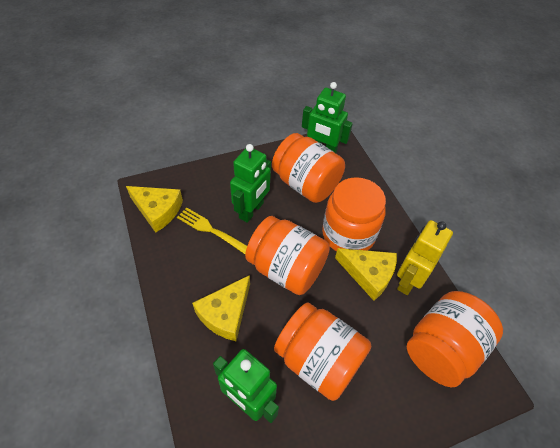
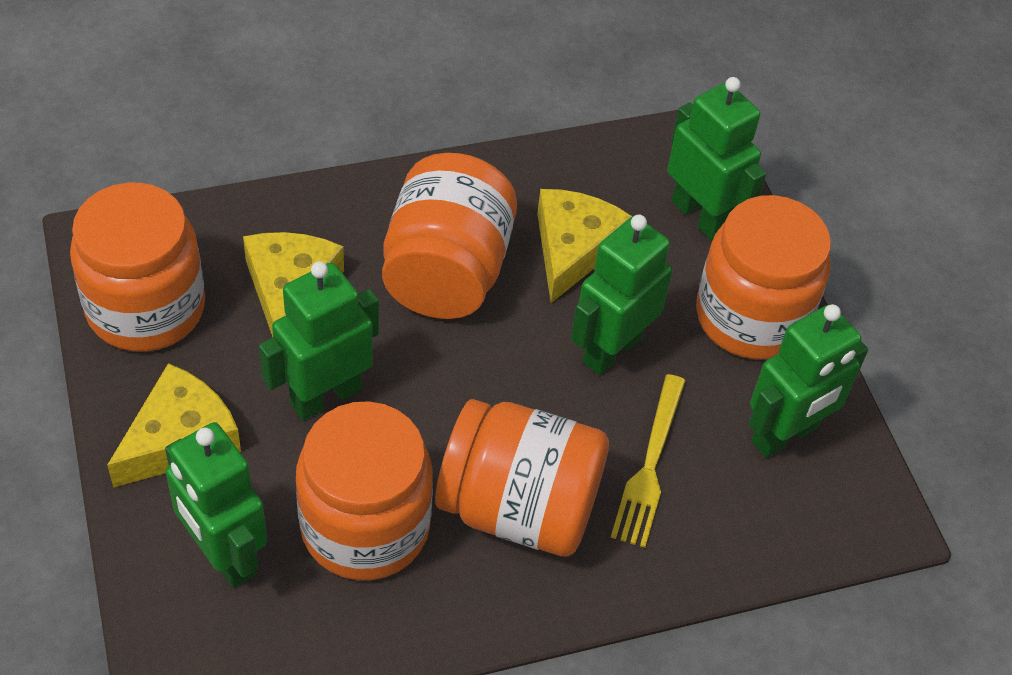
green robot: [213,349,279,423] [230,144,271,223] [302,82,353,153] = 3 -> [165,422,267,588] [259,261,379,420] [571,215,673,375] [667,77,766,240] [749,304,868,458] = 5
yellow robot: [397,220,453,295] = 1 -> none = 0

